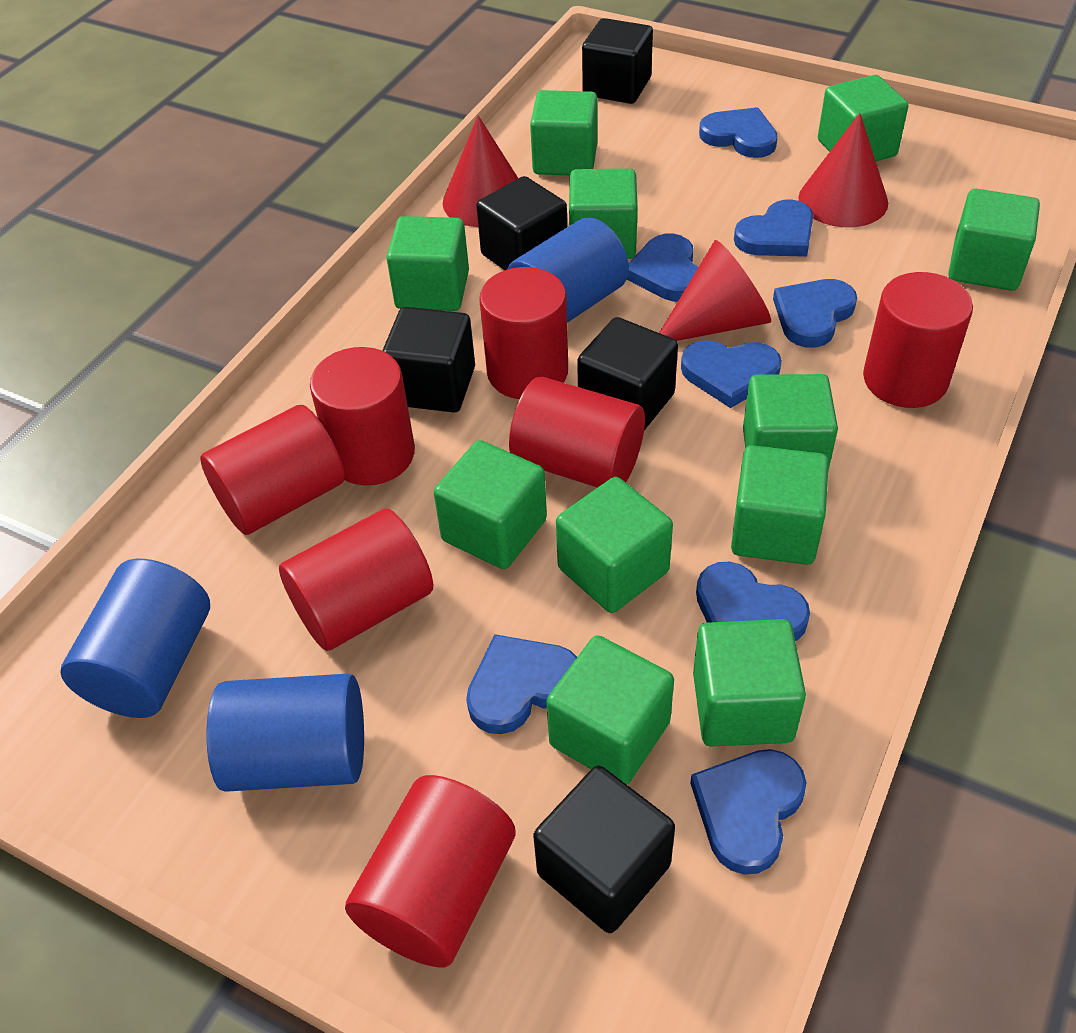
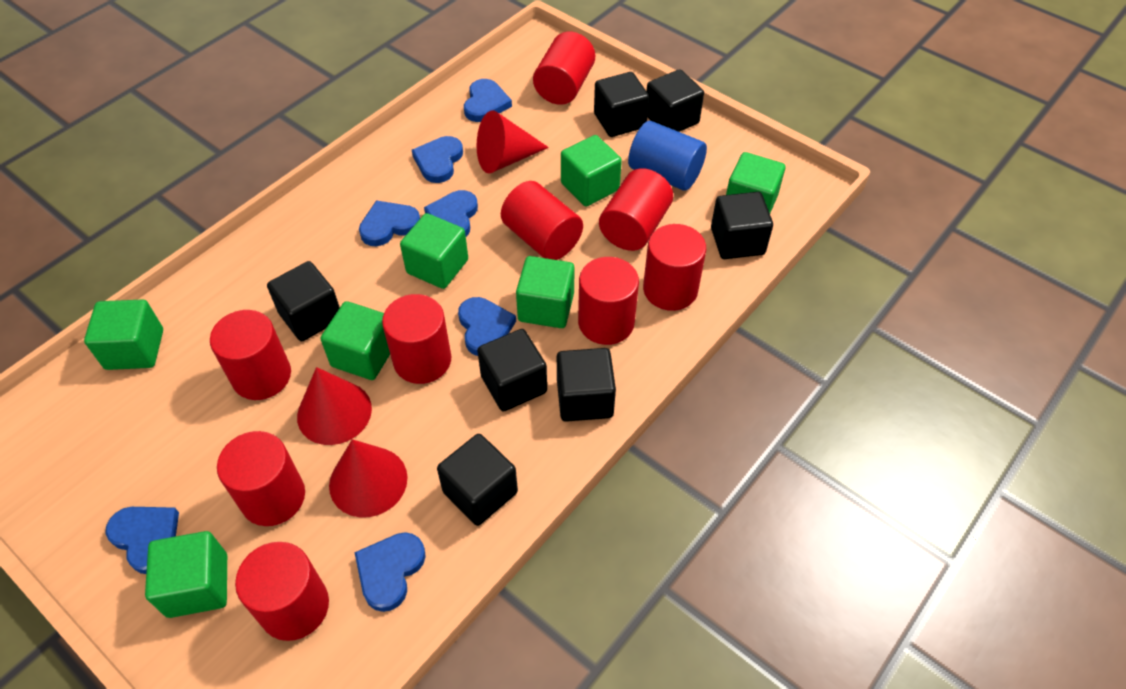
black cube: [382,307,475,413] [476,176,567,270] [533,766,675,933] [577,317,678,430] [582,18,653,104] = 5 -> [267,261,340,341] [437,434,518,526] [477,329,547,411] [557,348,616,422] [594,72,649,137] [647,69,704,132] [711,192,773,259] = 7
blue cylinder: [60,559,210,718] [206,673,364,792] [507,217,629,323] = 3 -> [628,121,707,191] = 1
blue heart: [466,634,577,734] [627,234,698,302] [681,340,782,408] [690,749,807,875] [696,562,810,641] [699,107,778,158] [734,199,813,257] [773,279,857,348] = 8 -> [105,507,179,574] [354,532,426,612] [359,200,420,246] [412,136,463,183] [424,190,478,237] [458,297,516,356] [464,79,512,122] = 7
green cube: [386,216,469,311] [434,440,547,569] [530,90,597,176] [546,635,674,785] [556,477,673,613] [569,168,637,259] [693,619,806,747] [731,445,829,565] [743,374,838,471] [818,75,908,161] [948,189,1040,291] = 11 -> [84,299,163,370] [145,531,227,618] [321,301,390,380] [400,213,468,289] [516,256,575,328] [561,135,622,207] [726,152,785,213] = 7
red cylinder: [200,405,345,535] [279,508,433,651] [310,347,415,485] [345,775,516,967] [479,267,568,399] [509,377,645,488] [863,272,973,408] = 7 -> [210,310,291,400] [217,431,305,526] [235,542,329,641] [382,294,451,384] [501,181,583,260] [533,31,595,105] [578,257,639,345] [599,168,673,251] [643,224,706,311] = 9

